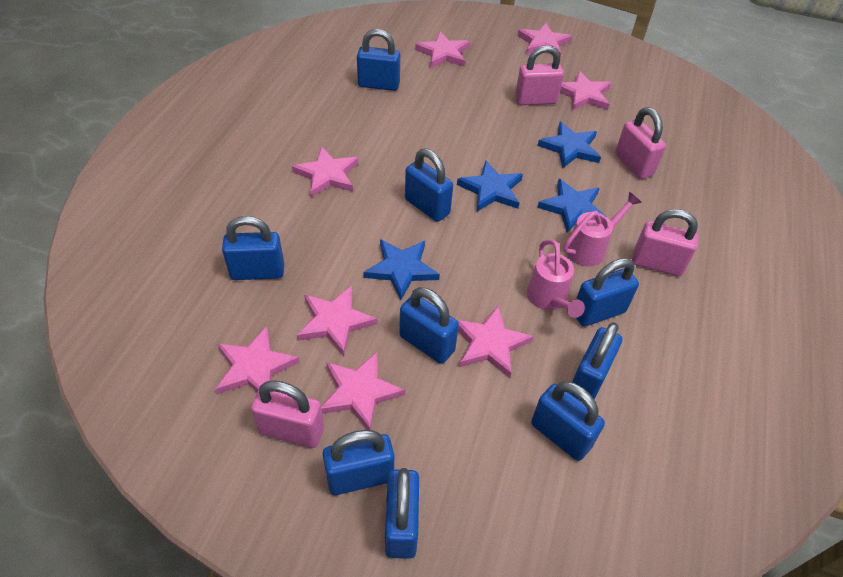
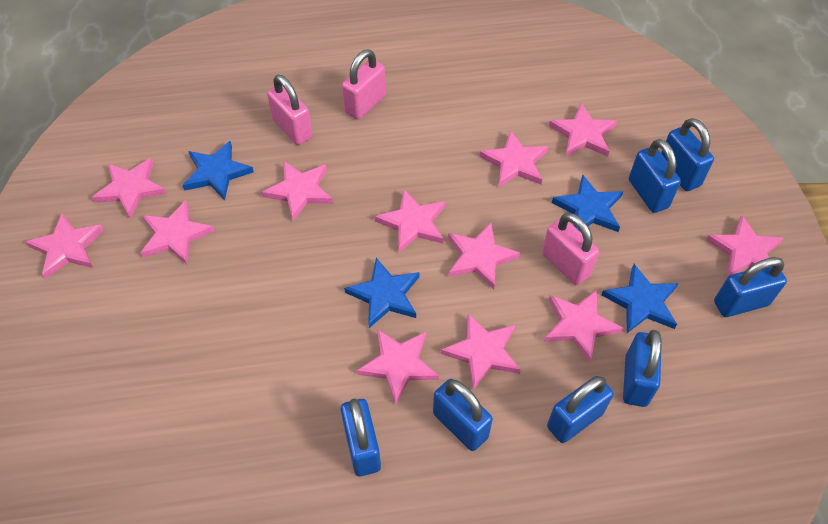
blue padlock: [222,216,284,280] [323,430,394,495] [357,29,400,91] [385,468,419,559] [399,287,459,364] [405,149,453,222] [531,381,605,461] [570,322,622,401] [576,258,639,327] = 9 -> [341,398,381,476] [433,379,493,451] [547,376,613,443] [623,330,662,407] [629,139,681,213] [661,118,714,191] [714,257,787,317] = 7
pink padlock: [251,380,324,448] [515,45,564,105] [615,107,666,179] [632,209,698,276] = 4 -> [267,75,313,145] [342,49,386,120] [542,213,599,285] = 3
pink star: [216,326,300,394] [292,147,358,197] [297,286,377,356] [321,352,405,430] [415,32,470,68] [457,306,533,378] [517,23,572,56] [560,71,611,110] = 8 -> [26,213,104,279] [92,158,167,218] [141,200,214,264] [262,161,333,221] [357,329,439,405] [375,189,445,253] [441,313,521,390] [448,222,520,290] [479,130,548,188] [544,290,623,363] [549,103,617,157] [706,215,784,278] = 12
pink watering can: [527,240,585,318] [563,192,642,267] = 2 -> none = 0

